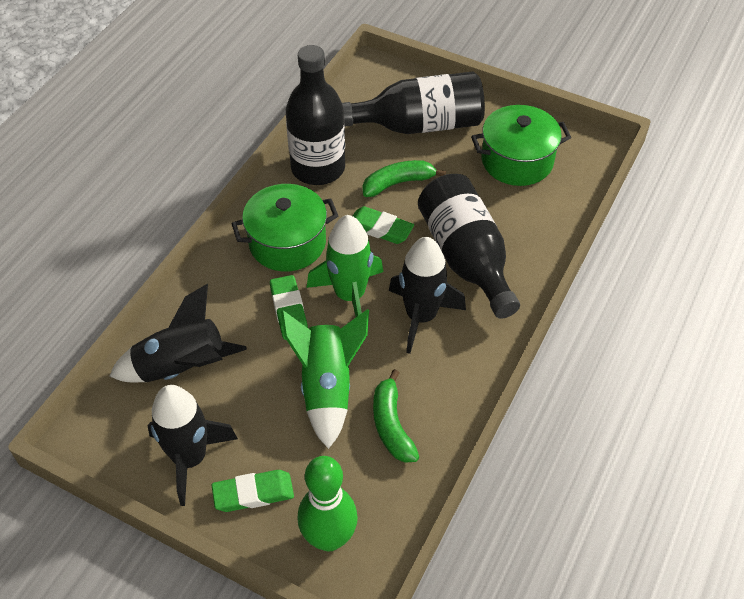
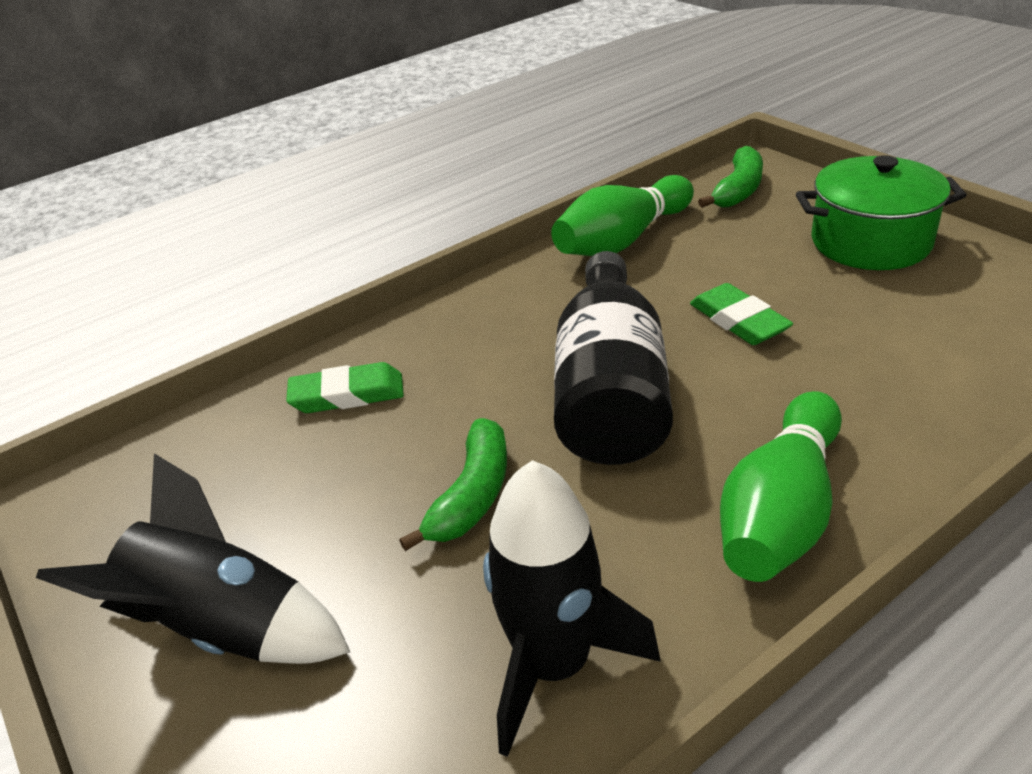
black bottle: [286,45,345,185] [342,71,485,134] [418,174,520,319] = 3 -> [554,251,673,465] = 1
black rocket: [109,284,247,382] [147,385,238,506] [389,237,466,354] = 3 -> [36,453,350,664] [483,460,661,757] = 2
green bowling pin: [297,456,358,552] = 1 -> [551,175,694,256] [720,391,842,582] = 2
green eraser: [212,470,294,512] [270,275,308,340] [353,206,414,244] = 3 -> [286,362,404,413] [690,283,793,345] = 2
green pot: [231,184,338,272] [471,105,571,186] = 2 -> [796,155,967,270] = 1
green rocket: [281,309,369,449] [307,215,383,317] = 2 -> none = 0

